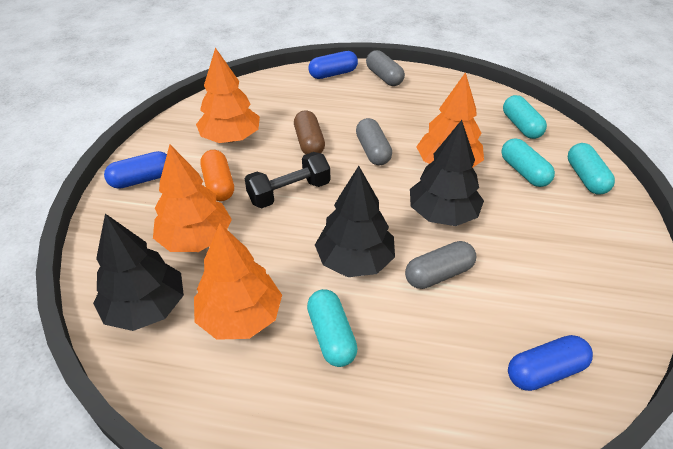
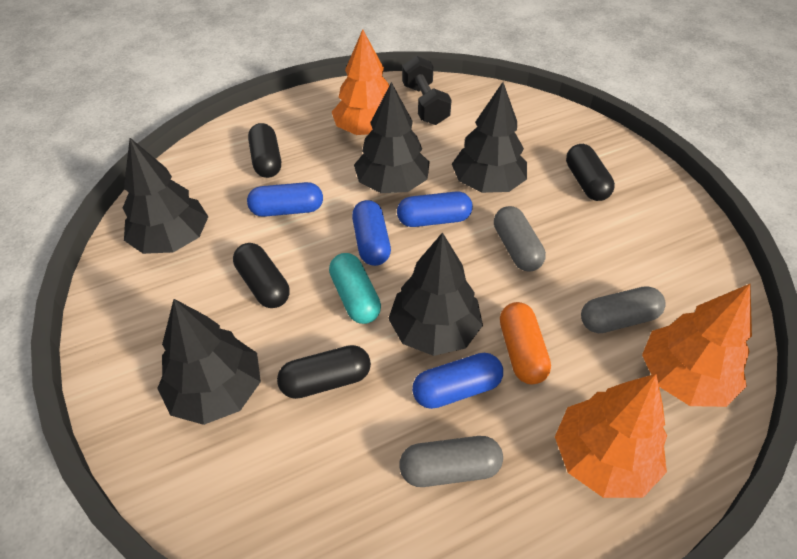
black capsule: none = 0 -> [233,243,290,308] [248,123,281,178] [277,345,371,399] [566,144,615,201] = 4
black tree: [93,214,184,331] [315,166,395,277] [410,120,484,226] = 3 -> [123,138,208,254] [157,299,261,425] [354,82,430,193] [388,232,483,356] [452,82,527,193] = 5
blue capsule: [104,151,167,189] [308,51,358,79] [508,335,593,391] = 3 -> [247,182,323,217] [352,200,391,266] [397,191,473,227] [412,353,503,409] = 4
brown capsule: [294,110,325,154] = 1 -> none = 0
orange tree: [153,145,232,252] [194,223,282,340] [196,48,260,143] [416,72,484,168] = 4 -> [332,29,389,135] [555,374,667,498] [642,284,752,407] = 3
turquoise capsule: [307,289,358,367] [501,138,555,187] [503,95,547,139] [568,143,615,195] = 4 -> [329,253,381,324] = 1

